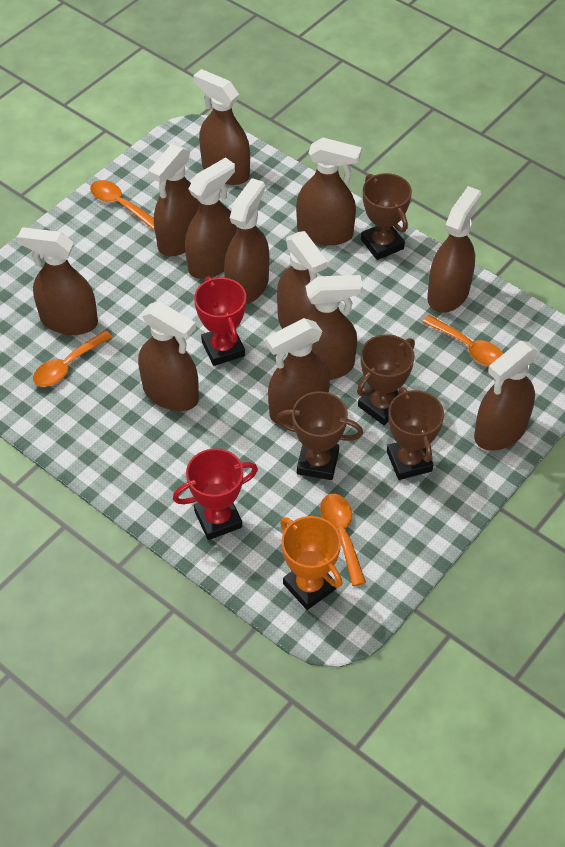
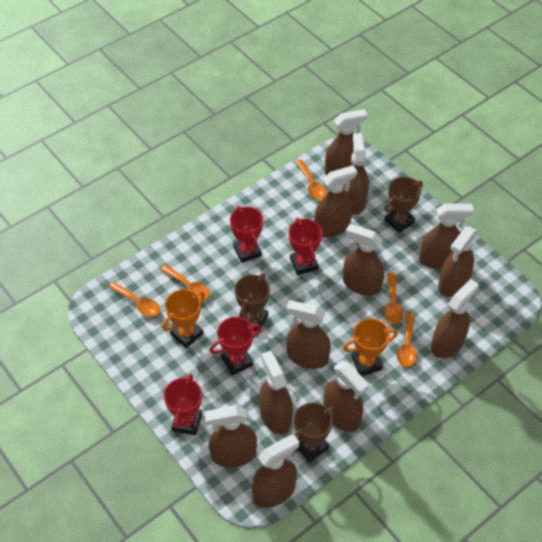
brown trophy: [276,391,363,480] [357,334,415,425] [361,173,412,260] [387,387,444,480] = 4 -> [235,273,270,331] [294,402,336,463] [384,177,423,233] = 3
orange spoon: [33,330,112,387] [90,180,154,230] [320,494,366,586] [423,315,503,366] = 4 -> [109,282,160,317] [160,264,210,300] [296,160,327,200] [384,273,404,325] [397,313,417,367] = 5
orange trophy: [280,516,342,610] = 1 -> [162,289,205,348] [343,318,398,376] = 2
red trophy: [173,448,258,540] [194,277,246,366] = 2 -> [164,374,202,435] [210,317,262,375] [230,206,263,263] [289,218,322,275] = 4

